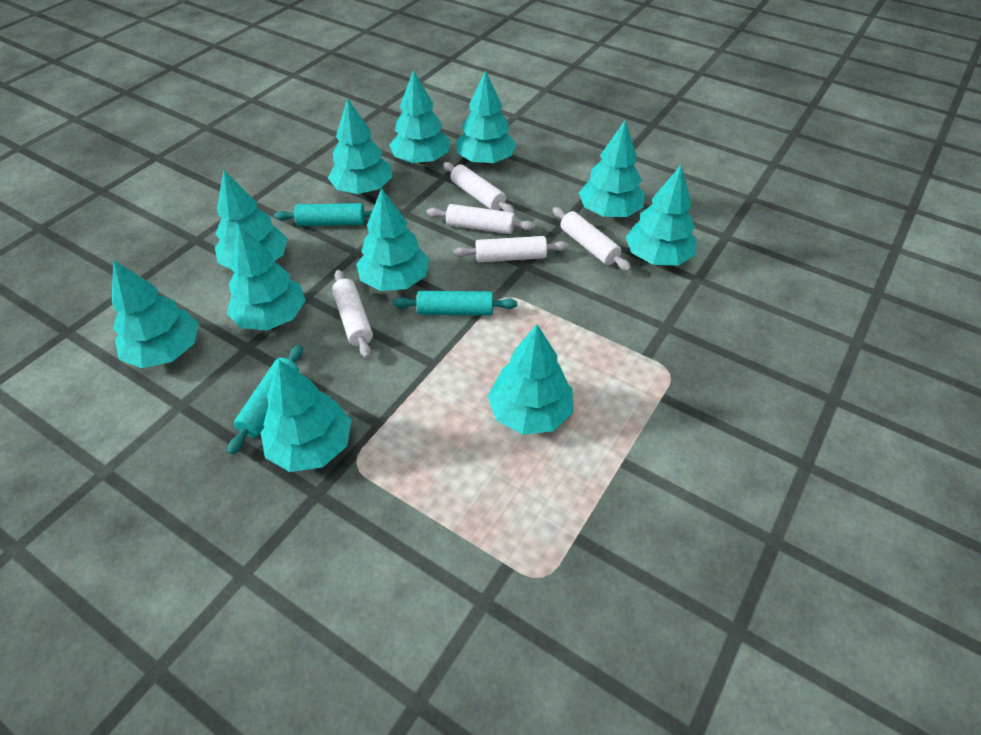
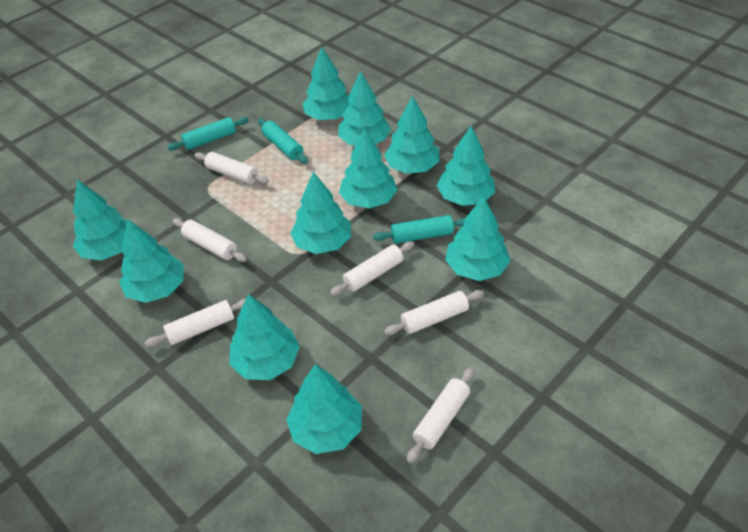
white rolling pin: [332,270,373,358] [427,204,535,234] [443,162,515,213] [453,236,569,262] [553,207,631,271] = 5 -> [145,299,246,347] [172,218,247,262] [194,152,269,184] [330,241,414,296] [384,290,484,335] [407,367,474,463] = 6

